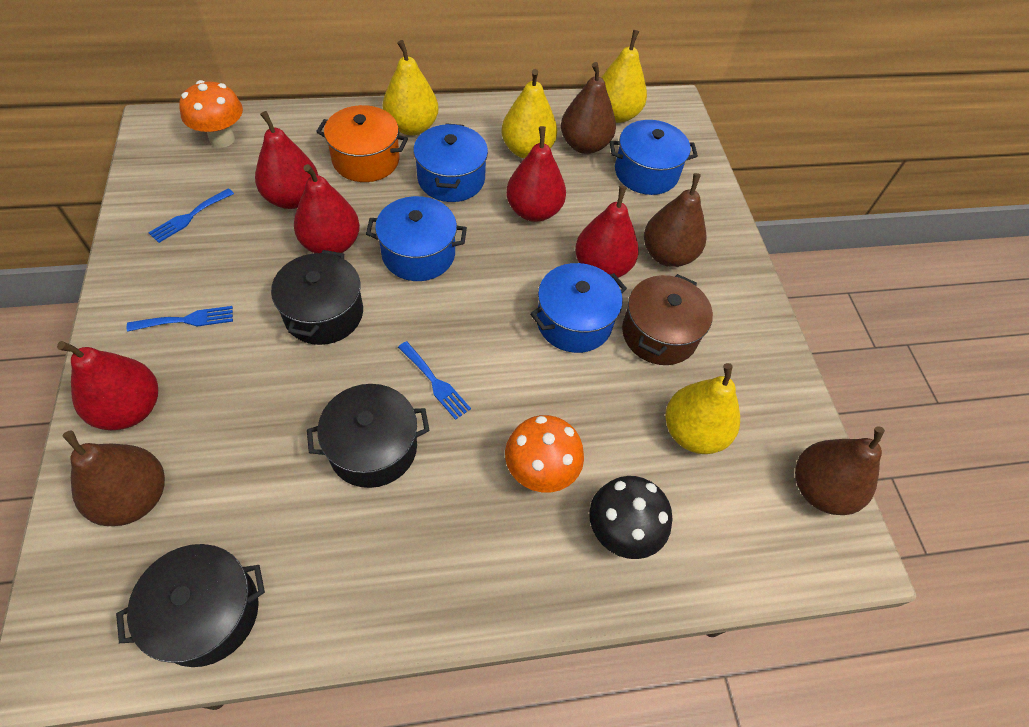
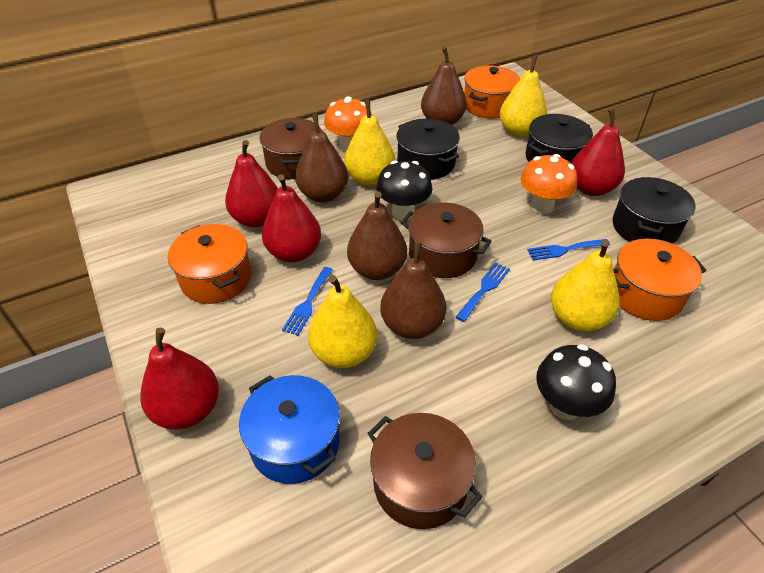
black mushroom: [589,476,672,559] = 1 -> [376,161,432,220] [536,344,616,420] = 2
blue pot: [366,196,467,281] [413,123,488,202] [530,263,627,353] [610,120,698,195] = 4 -> [239,375,340,484] = 1
brown pot: [622,274,713,365] = 1 -> [260,118,321,179] [368,413,482,529] [401,202,491,278] = 3
orange pot: [316,105,408,182] = 1 -> [168,224,251,304] [464,65,520,118] [613,238,706,321] = 3
red pear: [57,341,158,430] [255,111,318,209] [294,164,360,253] [506,126,566,222] [575,186,639,278] = 5 -> [140,328,219,430] [225,140,278,227] [262,174,321,262] [571,108,625,196] = 4

